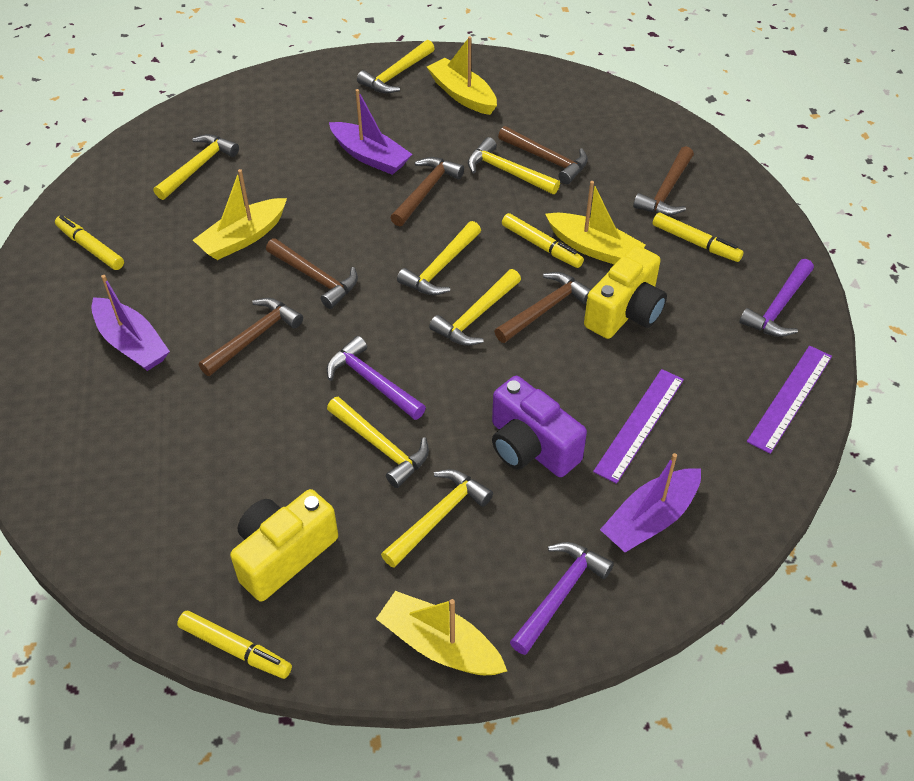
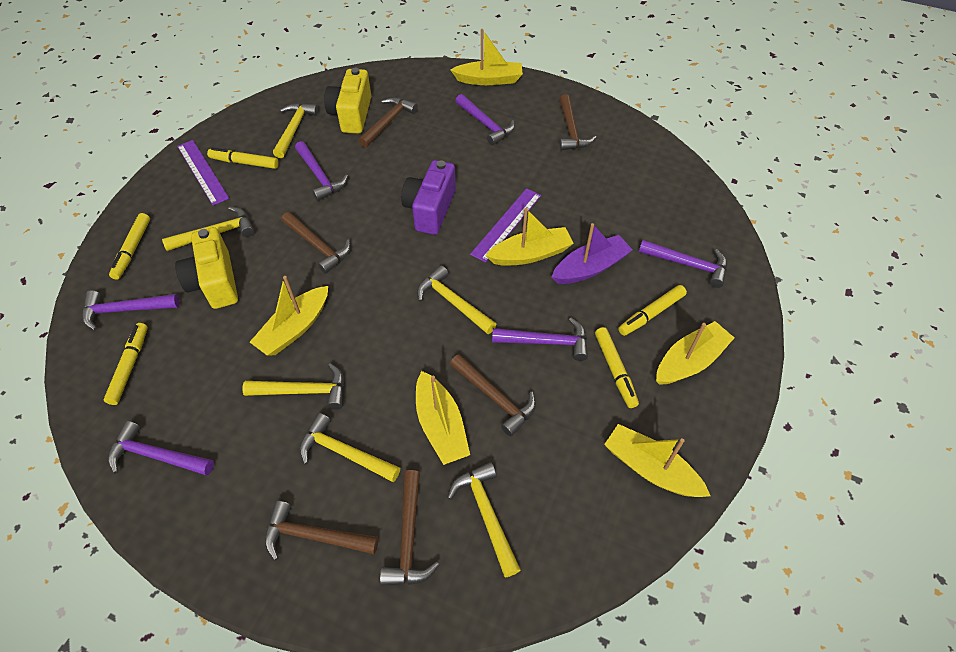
purple boat: [91,275,170,371] [329,89,412,175] [600,453,701,552] = 3 -> [551,223,633,284] = 1
purple hammer: [327,336,426,420] [510,542,614,655] [739,259,814,337] = 3 -> [82,290,180,331] [108,421,214,475] [295,141,348,201] [455,94,515,146] [492,318,588,361] [639,240,727,288] = 6
yellow boat: [193,169,287,260] [376,591,507,675] [427,36,497,115] [545,181,646,265] = 4 -> [250,276,328,356] [416,371,470,465] [450,29,523,85] [486,208,574,266] [604,424,710,497] [656,321,734,385] = 6
yellow hammer: [154,134,239,200] [327,396,429,488] [357,40,435,93] [381,469,493,568] [397,221,481,295] [429,269,521,346] [468,137,560,194] = 7 -> [162,207,254,251] [242,363,344,410] [273,103,319,158] [299,413,400,482] [417,265,496,334] [447,462,521,577] = 6
yellow marker: [55,215,124,270] [177,611,292,679] [502,213,584,268] [653,213,744,262] = 4 -> [104,323,148,405] [109,213,150,280] [207,147,279,169] [595,327,639,408] [618,285,687,336] = 5

